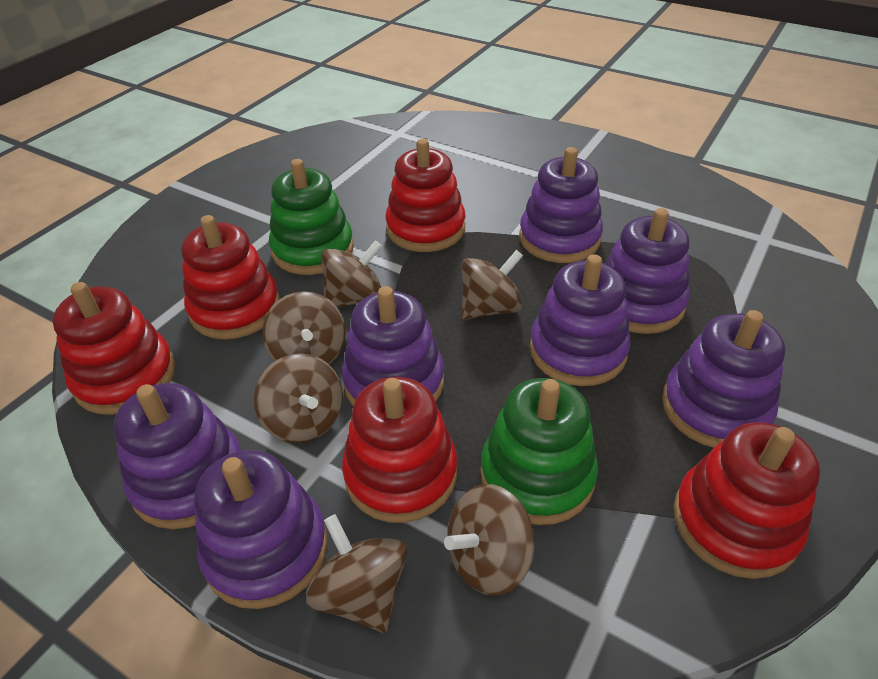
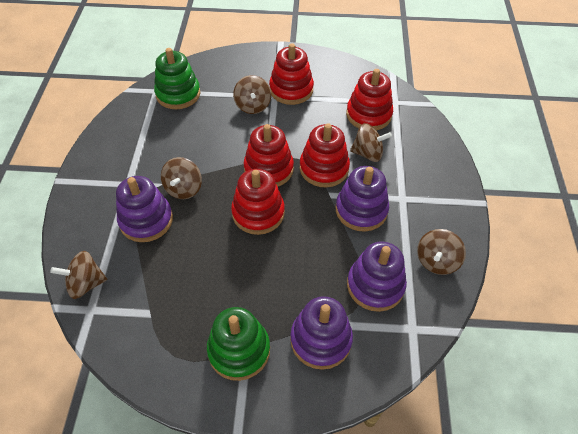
brown spinning top: [254,353,343,443] [263,291,346,364] [305,514,407,633] [321,240,382,307] [444,484,535,596] [461,250,523,320] = 6 -> [50,251,108,299] [161,157,202,199] [233,75,271,114] [350,123,392,162] [417,229,466,275] = 5
purple stacking toy: [114,383,242,529] [195,450,328,609] [342,286,444,406] [519,147,603,263] [530,254,631,386] [605,208,689,334] [662,310,785,448] = 7 -> [116,176,173,242] [290,296,353,370] [336,166,389,232] [347,242,407,312] = 4

